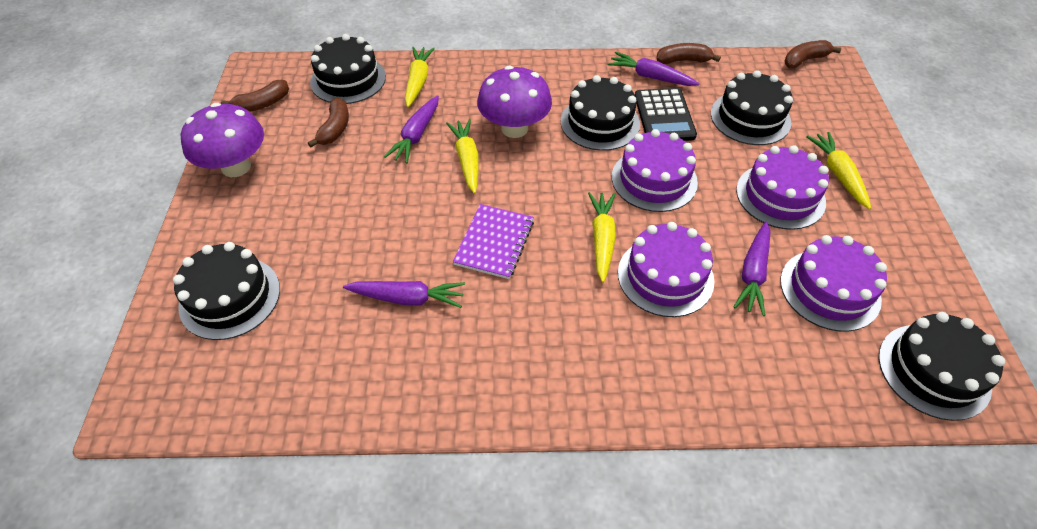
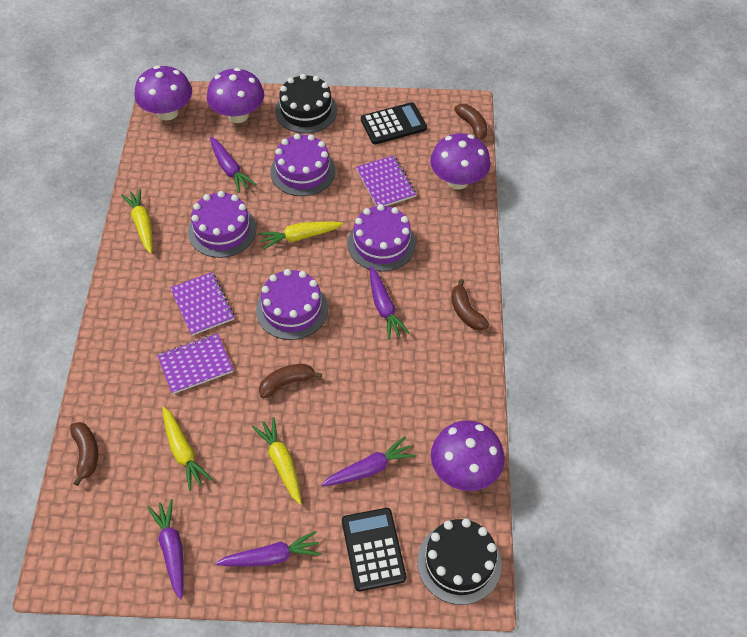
black cake: [173,242,280,340] [310,34,386,104] [561,75,640,151] [711,70,793,145] [879,312,1005,421] = 5 -> [275,74,337,134] [417,519,502,605] = 2
black calculator: [635,88,697,141] = 1 -> [342,508,406,591] [361,102,427,144] = 2
purple carrot: [343,281,465,308] [384,95,439,163] [608,52,700,86] [734,222,770,316] = 4 -> [147,499,184,599] [210,137,256,193] [215,531,321,566] [321,436,416,486] [370,266,409,340] = 5
purple mushroom: [181,103,264,177] [477,66,552,138] = 2 -> [134,66,192,120] [207,68,264,123] [430,133,491,189] [431,420,505,491] = 4
purple notebook: [453,204,534,279] = 1 -> [157,333,233,394] [170,272,234,336] [356,155,416,206] = 3

